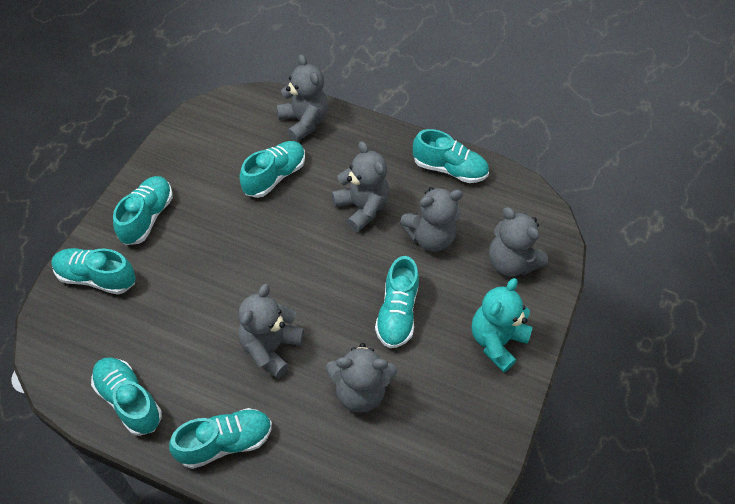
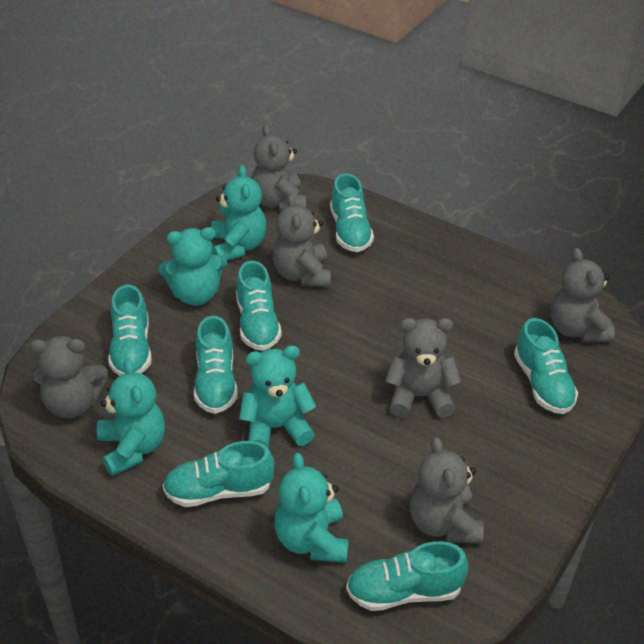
turquoise teddy bear: [472,278,532,372] = 1 -> [97,359,165,476] [158,227,227,306] [211,165,267,261] [239,346,316,448] [274,453,349,563] = 5

